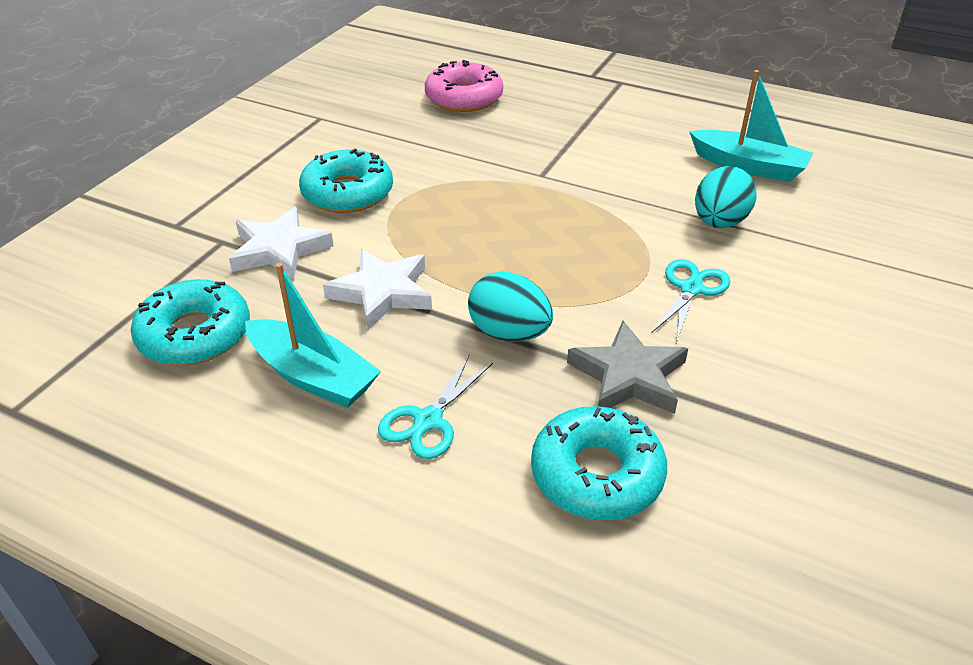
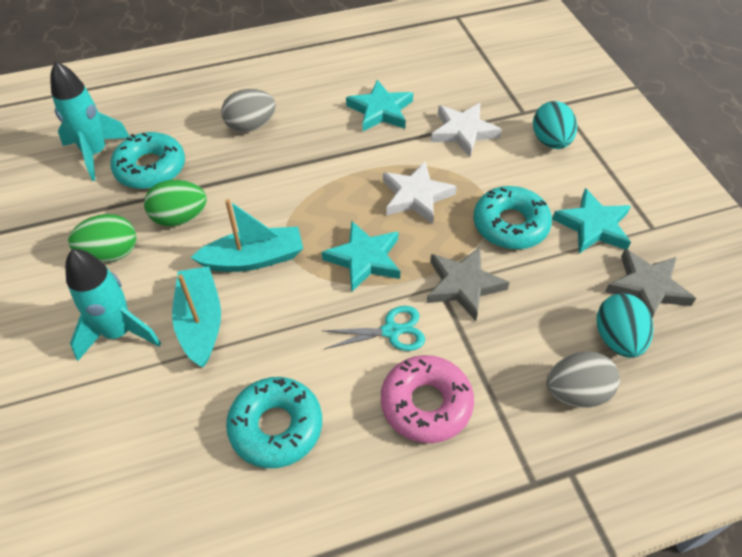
green egg: none = 0 -> [68,214,136,262] [144,180,207,226] = 2
grey egg: none = 0 -> [221,89,276,132] [546,351,620,408] = 2
grey star: [567,321,688,414] = 1 -> [427,247,510,321] [605,249,696,318] = 2
turquoise rocket: none = 0 -> [50,61,130,181] [65,249,161,361] = 2
turquoise scissors: [378,354,493,459] [651,259,730,343] = 2 -> [323,306,425,351] = 1
turquoise star: none = 0 -> [322,221,400,292] [346,80,413,131] [552,188,631,253] = 3

